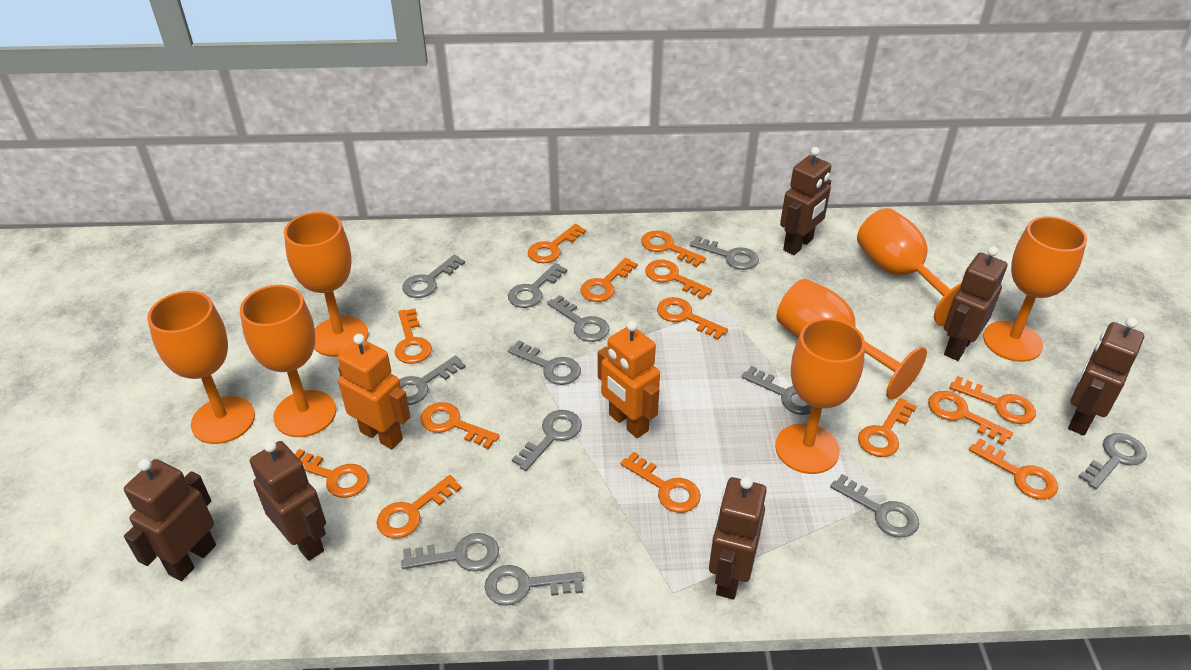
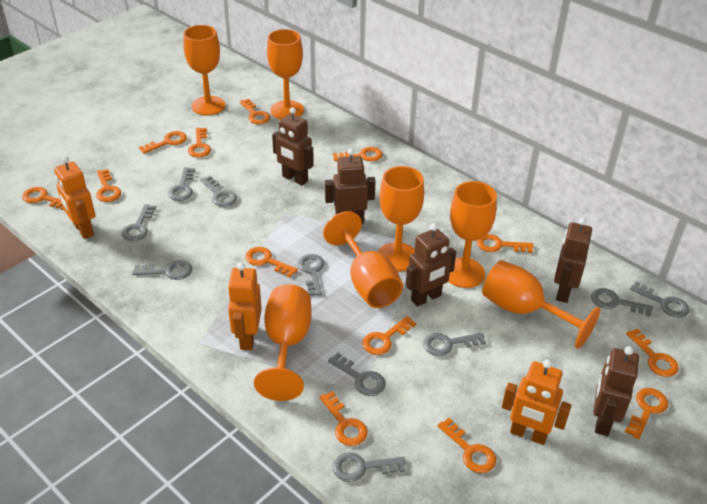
brown robot: [124,459,216,581] [250,440,326,561] [709,476,767,600] [780,147,831,255] [944,246,1007,361] [1068,317,1144,436] = 6 -> [272,107,314,186] [325,149,376,224] [406,223,456,307] [554,218,592,303] [593,346,639,436] = 5
grey key: [399,356,466,405] [401,533,499,572] [402,255,465,298] [485,565,584,606] [508,263,567,308] [508,341,581,385] [512,410,582,471] [547,295,610,342] [690,236,759,270] [741,366,812,415] [830,474,919,538] [1078,433,1147,489] = 12 -> [122,204,156,241] [132,260,192,280] [168,167,195,201] [200,176,237,207] [298,254,325,296] [328,353,386,396] [333,452,405,482] [423,332,486,356] [591,288,653,317] [630,281,690,318] = 10
orange key: [295,449,369,498] [377,475,462,538] [395,309,432,364] [421,402,500,449] [528,224,586,263] [580,258,638,302] [621,452,701,513] [641,231,706,267] [645,260,712,299] [657,297,728,340] [858,398,917,457] [928,391,1013,445] [950,376,1036,424] [969,438,1058,500] = 14 -> [22,187,64,210] [96,169,121,202] [139,131,187,154] [188,128,211,157] [239,98,270,124] [245,247,298,277] [319,391,368,446] [333,147,383,161] [362,316,416,355] [438,418,496,473] [477,234,534,253] [625,388,668,440] [626,328,679,377] = 13
orange robot: [338,334,410,449] [598,321,660,438] = 2 -> [54,156,96,239] [228,263,262,350] [502,359,572,445] = 3

